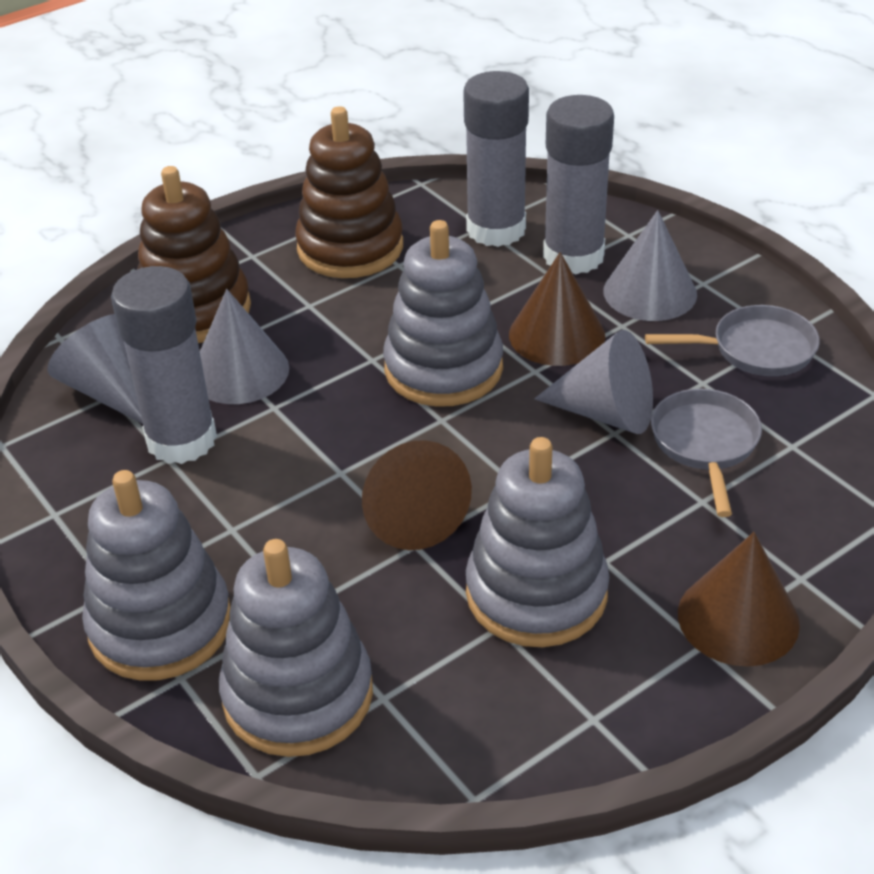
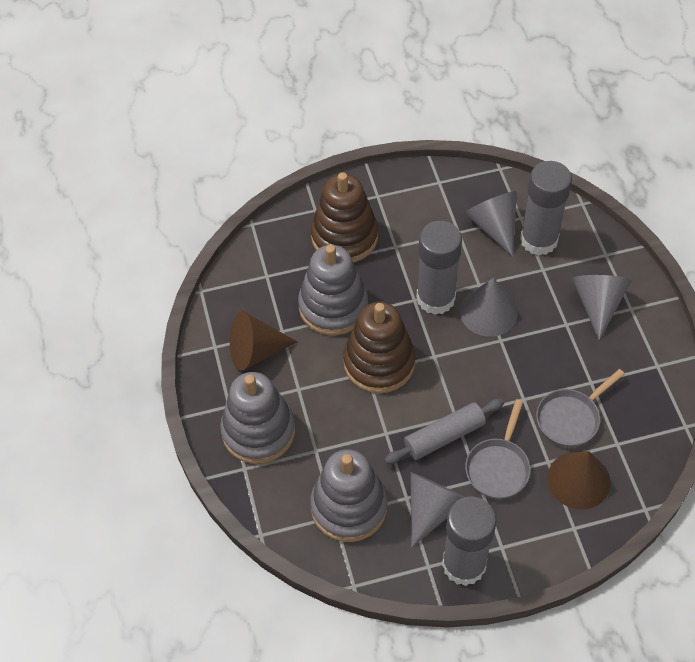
brown cone: [362,440,472,550] [509,252,605,366] [678,532,800,667] = 3 -> [230,311,298,371] [547,451,611,510] = 2
grey rolling pin: none = 0 -> [384,399,504,464] = 1
grey stacking toy: [82,470,231,681] [219,539,373,757] [383,220,503,407] [466,437,609,647] = 4 -> [220,372,295,464] [298,245,368,335] [310,449,387,542] = 3

